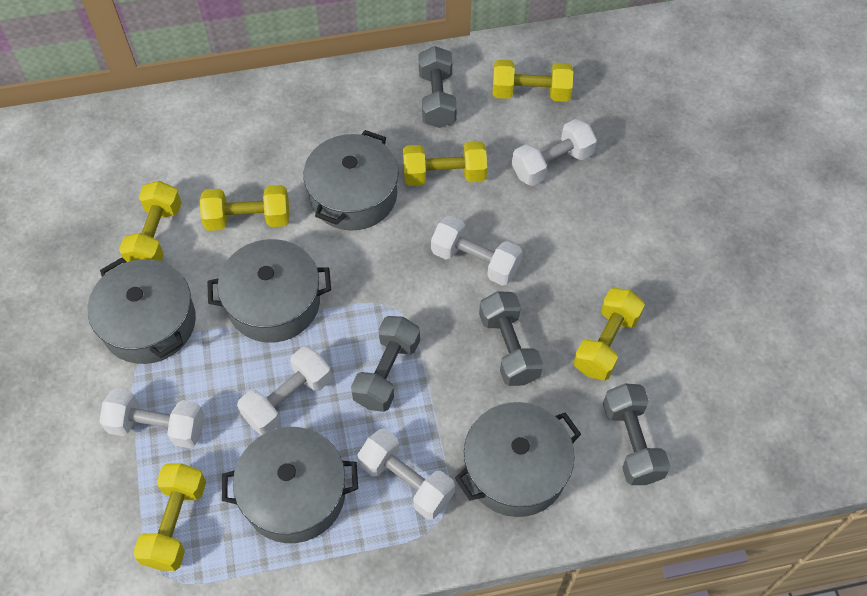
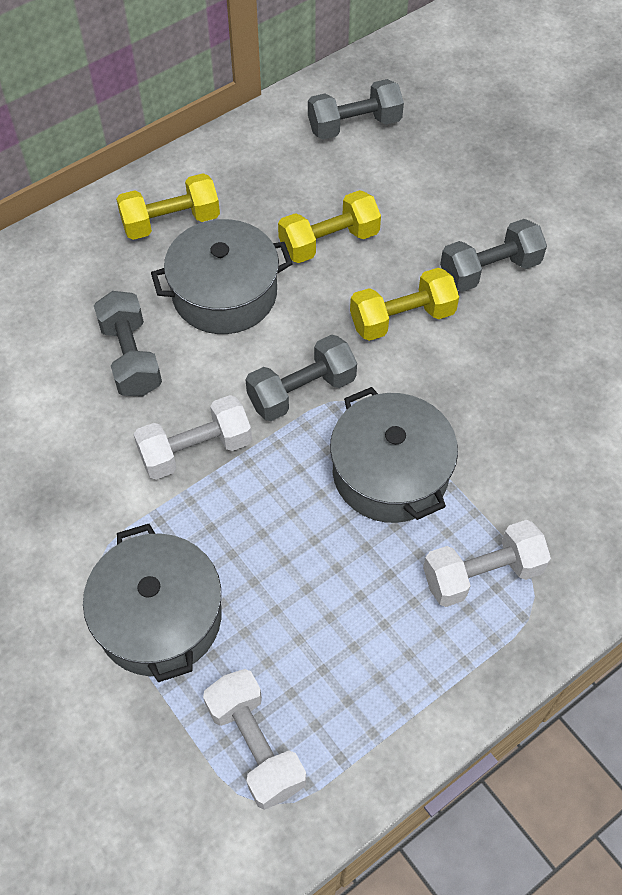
grey pot: [88,258,196,364] [207,239,331,343] [222,427,358,543] [303,130,399,231] [455,402,581,517] = 5 -> [83,524,222,682] [151,219,293,334] [330,387,458,523] = 3
white dumbbell: [99,388,205,448] [237,346,332,435] [357,429,455,519] [431,216,522,286] [512,119,597,186] = 5 -> [133,395,252,480] [203,669,306,810] [423,520,551,607] = 3
yellow dumbbell: [119,181,182,262] [133,463,206,571] [200,185,289,231] [403,141,487,186] [493,60,573,102] [573,288,645,381] = 6 -> [116,173,220,240] [278,190,381,263] [350,268,459,341] = 3

